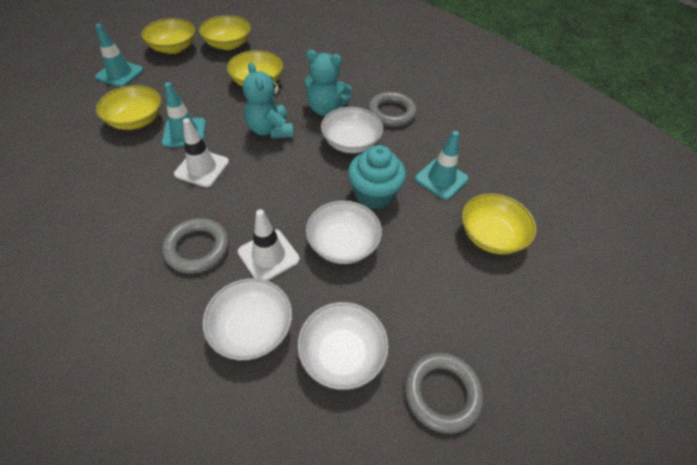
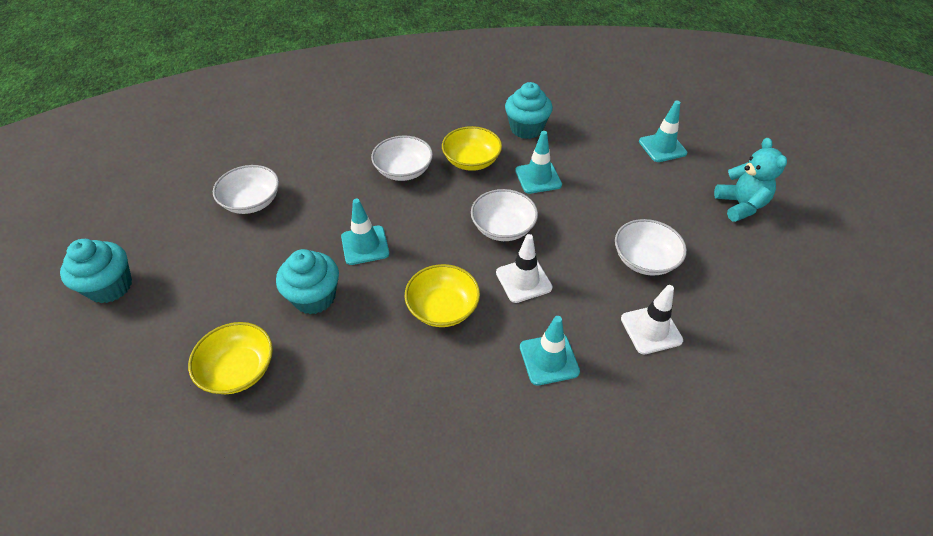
grey ring: [162,218,229,274] [368,92,417,127] [405,353,483,434] = 3 -> none = 0
turquoise cupcake: [348,145,406,209] = 1 -> [60,239,132,303] [276,249,339,314] [505,82,553,139] = 3
turquoise teddy bear: [243,62,293,138] [304,50,352,116] = 2 -> [714,138,787,222] = 1
turquoise traffic cone: [95,24,144,87] [162,82,206,147] [415,131,469,200] = 3 -> [341,199,389,265] [515,131,562,194] [520,316,580,386] [639,101,687,162] = 4
yellow bowl: [96,85,161,130] [141,18,195,54] [199,15,251,50] [227,50,283,87] [462,193,536,254] = 5 -> [188,322,273,394] [405,264,480,327] [442,126,502,171] = 3

